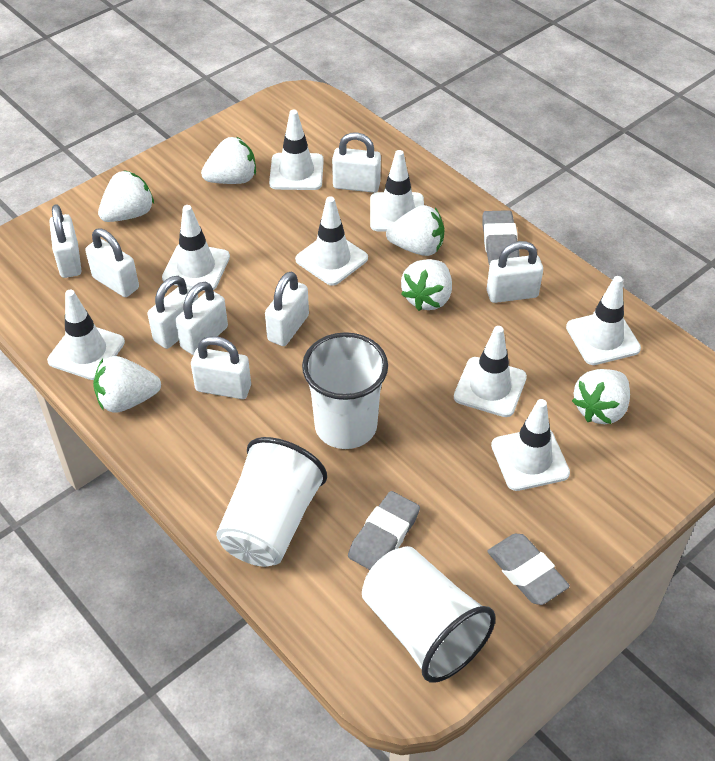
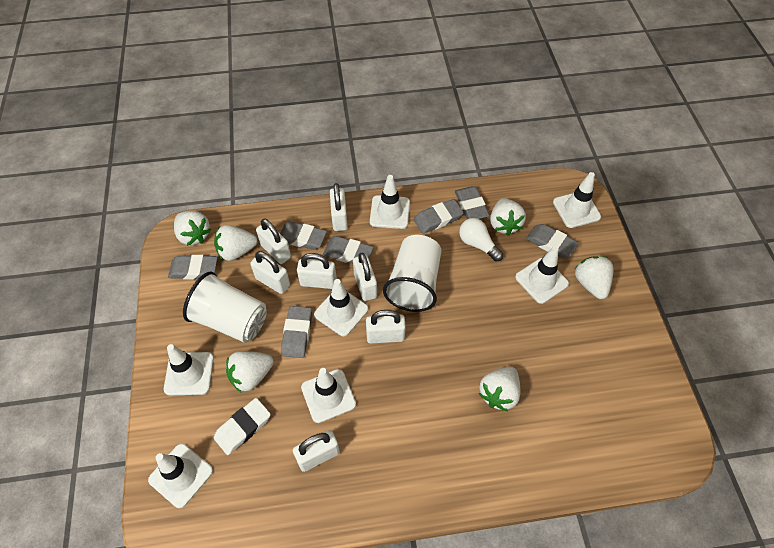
grey eraser: [348,491,420,570] [482,210,519,265] [487,534,570,605] = 3 -> [168,255,218,280] [280,221,327,250] [281,306,312,358] [323,236,374,264] [414,199,464,234] [455,186,490,219] [526,224,579,258] = 7
white cup: [216,437,327,567] [302,332,388,449] [362,546,496,683] = 3 -> [183,271,267,343] [383,235,442,312] = 2
white eraser: none = 0 -> [214,398,271,455] = 1
white light bulb: none = 0 -> [459,218,503,261] = 1
white padlock: [49,204,81,278] [85,228,139,297] [148,276,198,349] [175,282,228,355] [191,336,251,399] [265,272,309,346] [332,132,381,193] [487,241,543,303] = 8 -> [250,251,290,294] [256,219,291,264] [293,430,340,472] [297,253,337,289] [330,183,348,231] [353,253,377,301] [366,310,406,344] = 7
white traffic cone: [47,290,125,380] [162,205,230,291] [269,110,324,190] [295,196,368,286] [370,150,424,232] [454,326,527,417] [491,399,570,491] [566,276,641,365] = 8 -> [148,444,213,508] [164,344,214,395] [301,368,356,423] [314,279,368,336] [370,175,410,229] [515,246,569,304] [553,172,601,228] = 7

